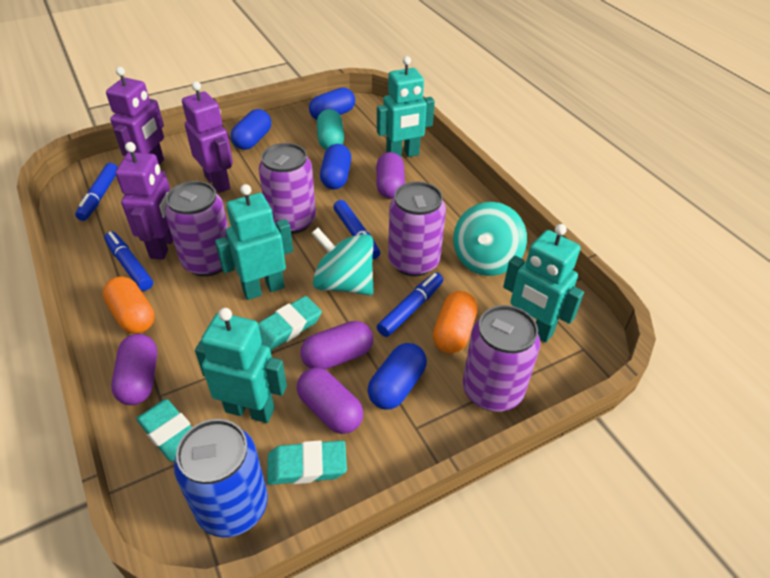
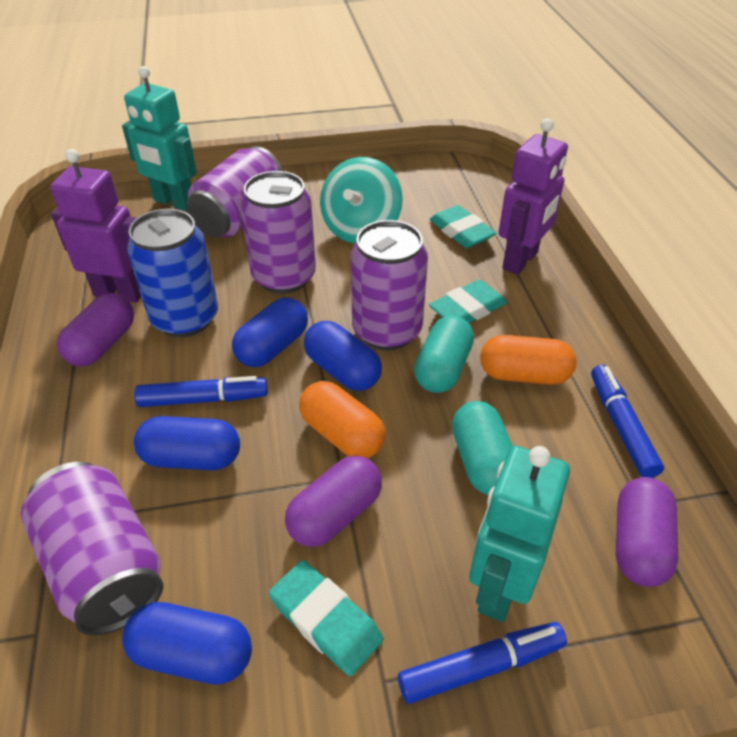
blue marker: [75,163,118,221] [104,232,153,291] [333,200,380,259] [377,272,443,337] = 4 -> [134,376,268,407] [398,622,567,704] [591,365,664,478] = 3
purple capsule: [111,334,157,405] [297,368,363,434] [300,321,373,370] [376,152,405,199] = 4 -> [57,293,134,366] [285,456,382,547] [616,477,678,587] = 3
purple robot: [106,67,164,165] [115,142,173,260] [182,81,233,193] = 3 -> [50,149,141,303] [498,118,568,275] = 2
turquoise capsule: [317,109,344,150] = 1 -> [414,315,474,393] [452,401,512,495] = 2
turquoise robot: [195,308,287,423] [215,184,293,300] [377,56,435,158] [503,224,584,342] = 4 -> [122,66,197,211] [469,446,570,622] = 2
turquoise spinning top: [311,228,374,295] [453,202,527,276] = 2 -> [320,157,403,244] = 1

